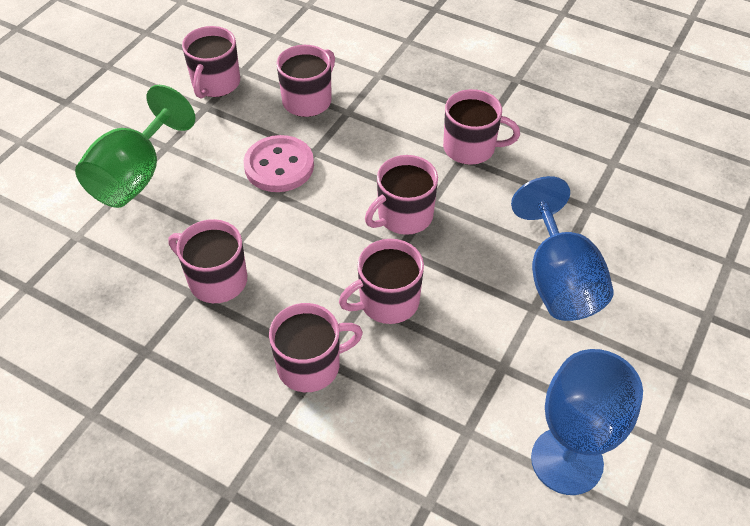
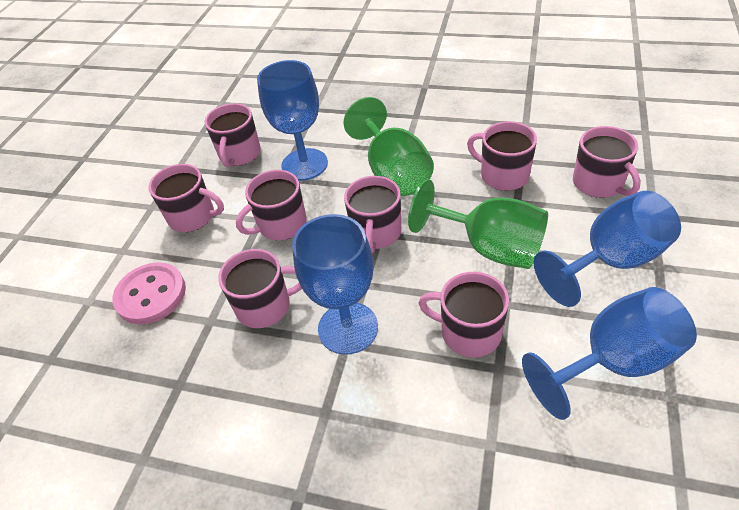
blue goblet: [511,176,614,321] [531,349,643,495] = 2 -> [257,60,328,181] [292,214,378,355] [522,287,697,420] [534,191,681,307] = 4
green goblet: [75,85,195,208] = 1 -> [343,97,434,196] [408,179,548,269] = 2
pink mug: [169,219,247,303] [182,26,240,99] [269,303,363,392] [276,45,335,117] [339,239,424,324] [365,155,438,235] [443,89,520,165] = 7 -> [149,164,224,232] [205,103,261,168] [218,249,302,328] [236,170,307,240] [344,176,401,254] [419,272,509,357] [467,121,537,191] [573,126,641,198] = 8

